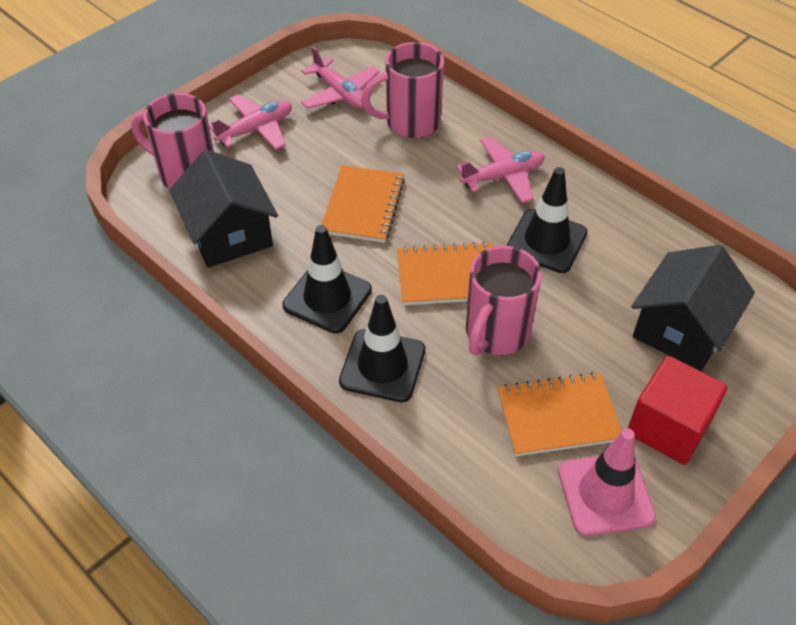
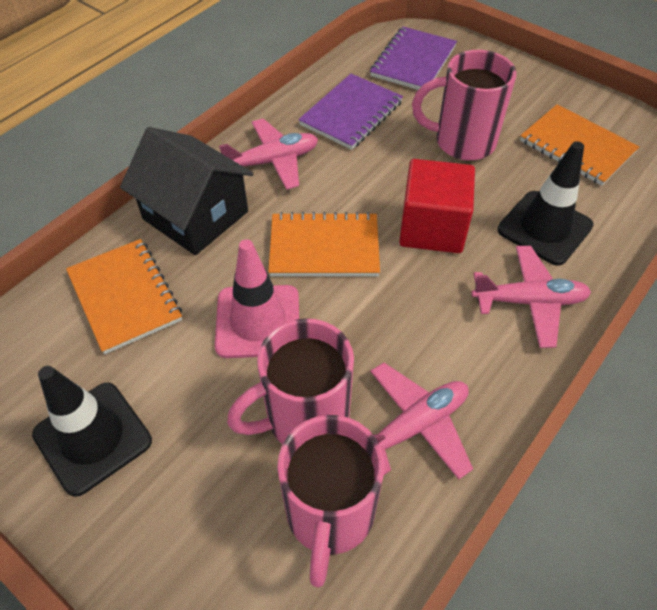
black house: [169,149,278,268] [631,245,755,371] = 2 -> [120,127,254,255] = 1
black traffic cone: [282,225,372,333] [339,295,425,402] [507,167,588,273] = 3 -> [32,366,152,497] [498,141,593,266] = 2
purple notebook: none = 0 -> [298,74,403,150] [370,26,457,90] = 2

